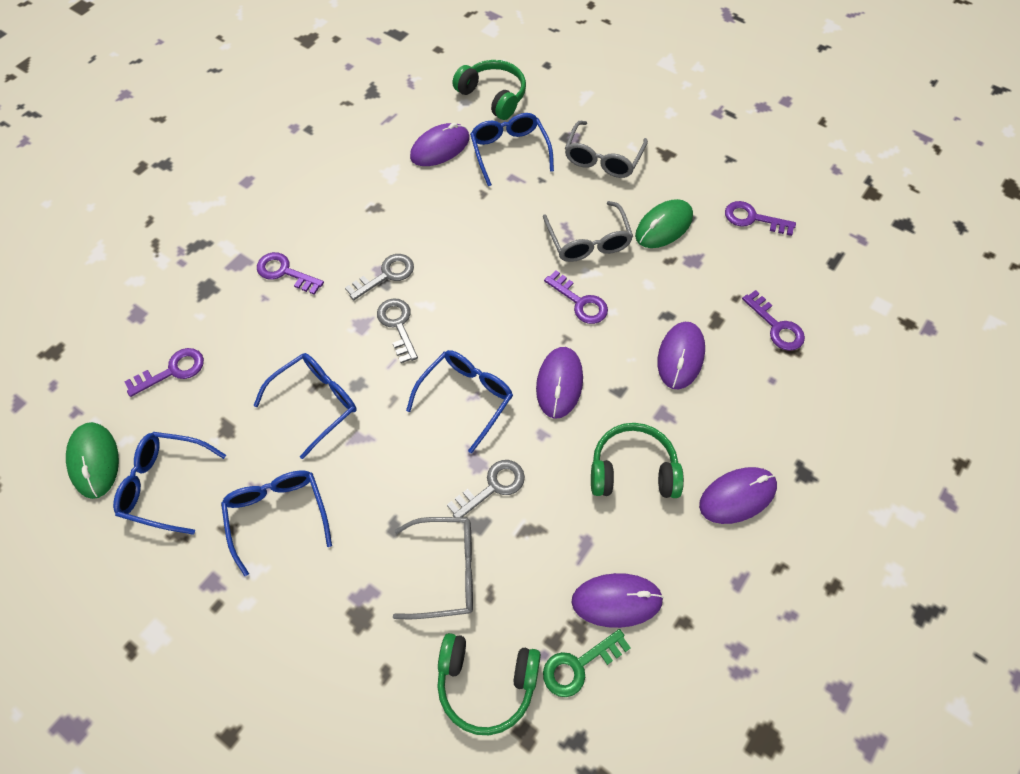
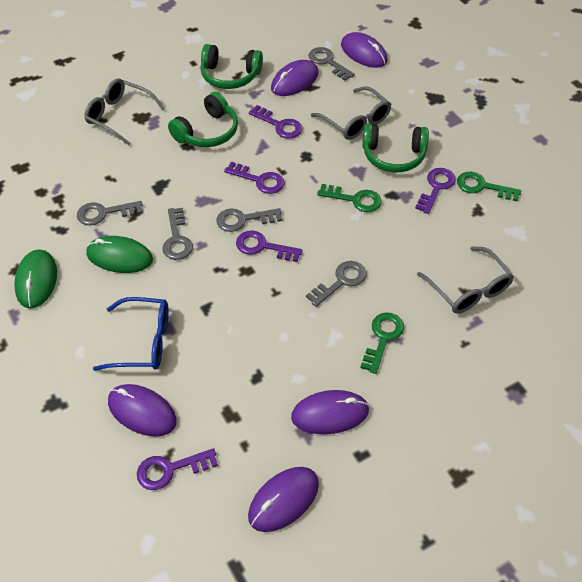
blue glasses: [113,432,226,535] [221,471,332,576] [253,353,357,459] [406,350,513,453] [470,113,554,186] = 5 -> [93,297,169,371] = 1
green key: [543,629,631,697] = 1 -> [317,184,382,212] [360,313,404,374] [457,172,521,201] = 3
grey key: [345,254,414,300] [377,298,418,363] [447,460,525,517] = 3 -> [77,201,143,225] [162,208,193,260] [217,208,282,232] [306,261,367,307] [309,47,355,81] = 5

